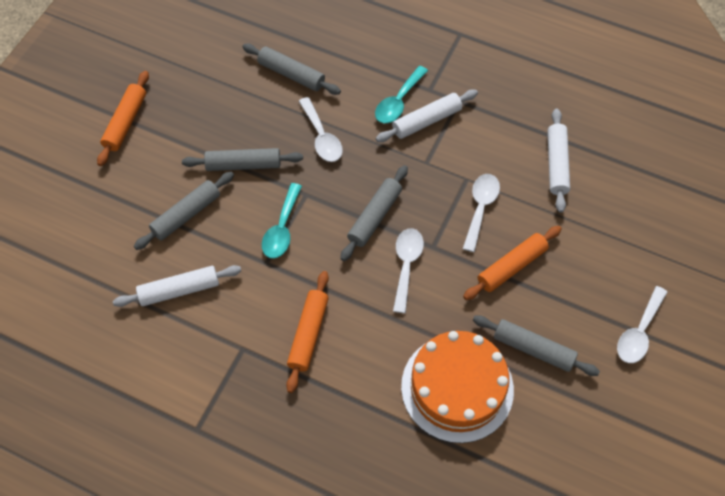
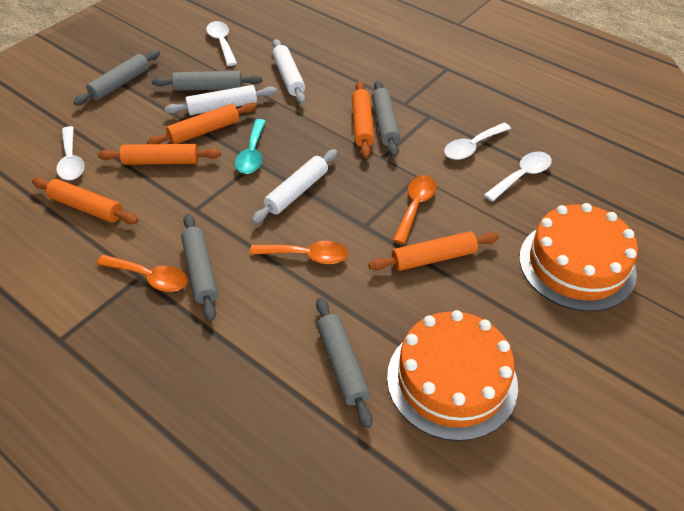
orange cake: [401,331,514,443] = 1 -> [387,310,518,441] [519,203,638,311] = 2
orange rolling pin: [97,71,149,166] [286,271,329,393] [463,226,562,300] = 3 -> [32,178,138,224] [98,144,221,165] [147,103,257,144] [352,81,374,158] [368,231,499,271] = 5
orange spoon: none = 0 -> [96,255,188,292] [250,241,348,264] [393,175,437,244] = 3
turquoise spoon: [262,183,302,258] [375,66,428,123] = 2 -> [235,119,266,174] = 1

